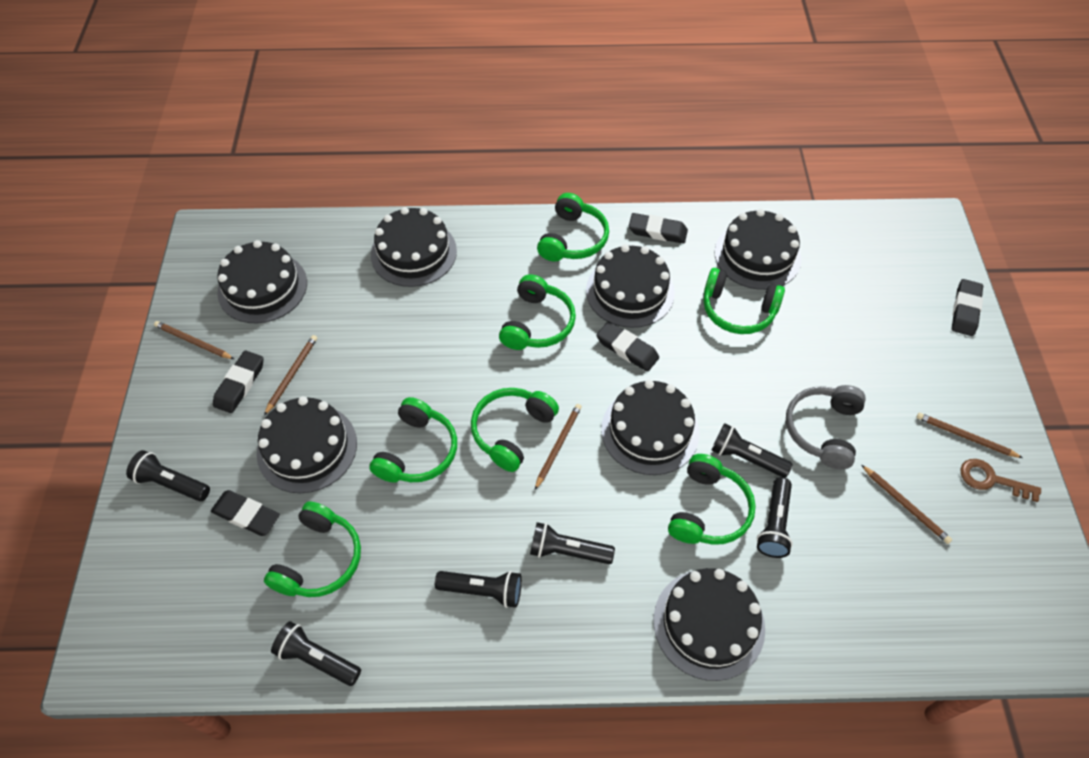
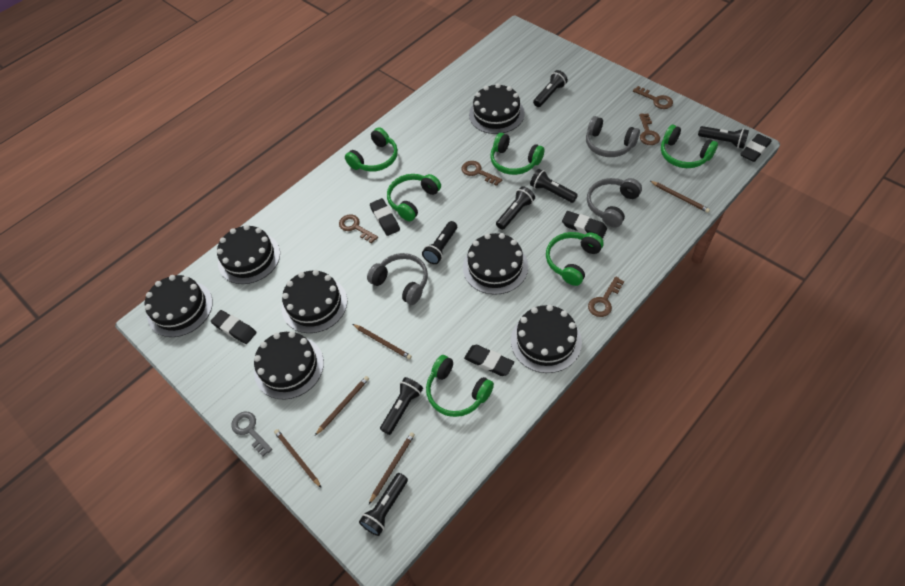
black flashlight: [126,450,210,501] [271,621,361,686] [435,571,522,608] [530,522,615,564] [712,423,793,478] [757,477,793,558] = 6 -> [359,473,408,536] [380,377,423,435] [422,221,457,264] [496,186,535,230] [530,169,578,203] [533,70,568,107] [698,126,749,149] = 7
brown key: [960,459,1041,502] = 1 -> [339,214,378,243] [461,161,502,186] [588,277,624,317] [633,86,673,109] [639,113,660,145] = 5
green headphones: [264,501,361,597] [369,397,457,483] [471,388,559,472] [499,274,576,350] [537,193,609,262] [668,454,756,545] [704,268,785,334] = 7 -> [345,127,398,172] [387,174,441,221] [426,355,494,417] [490,133,544,175] [546,232,604,286] [661,125,718,168] = 6
grey headphones: [786,385,866,469] = 1 -> [367,253,428,305] [586,116,640,157] [587,178,642,228] = 3
grey key: none = 0 -> [231,412,272,457] = 1

